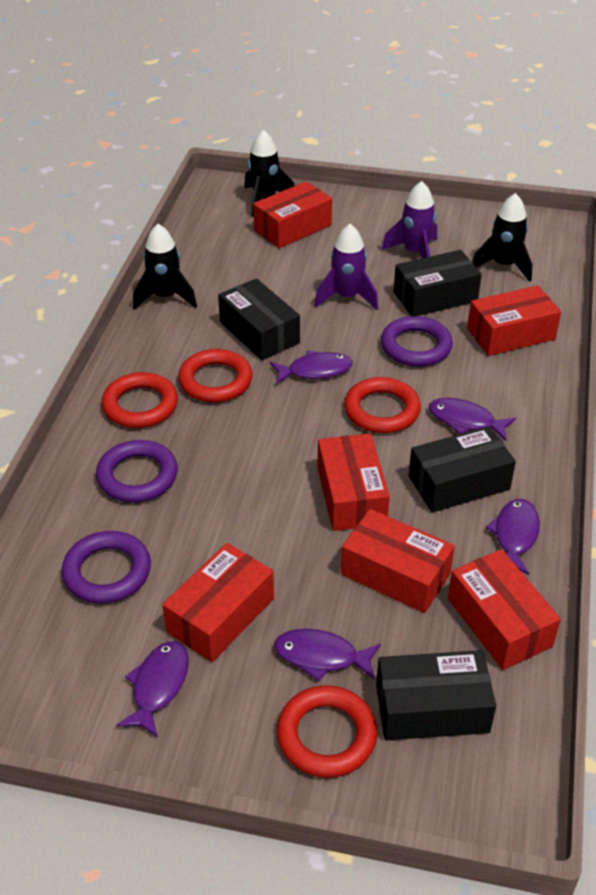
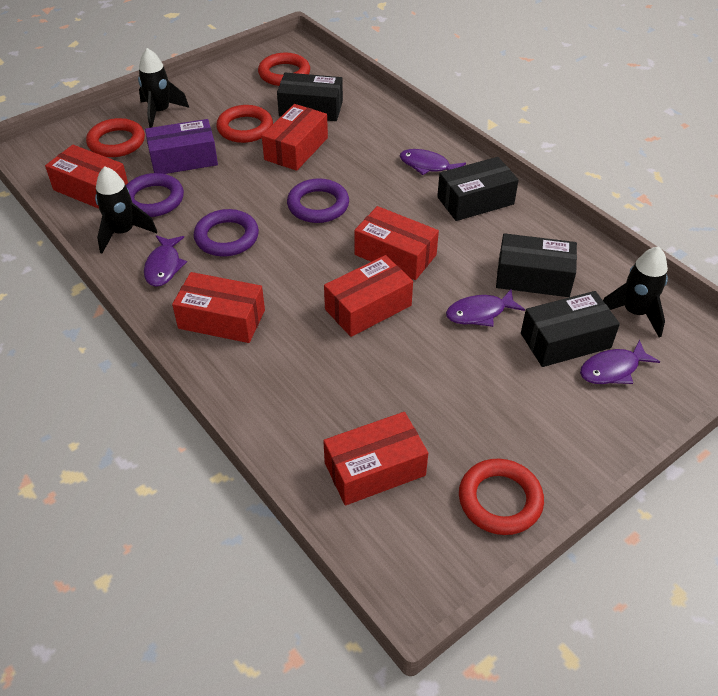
purple box: none = 0 -> [145,119,218,174] = 1
purple fish: [116,641,189,738] [270,350,353,384] [274,629,381,681] [429,398,516,441] [485,499,540,575] = 5 -> [144,235,187,287] [400,149,466,175] [446,289,525,327] [580,339,660,384] = 4
purple rocket: [314,224,378,310] [382,181,437,258] = 2 -> none = 0

